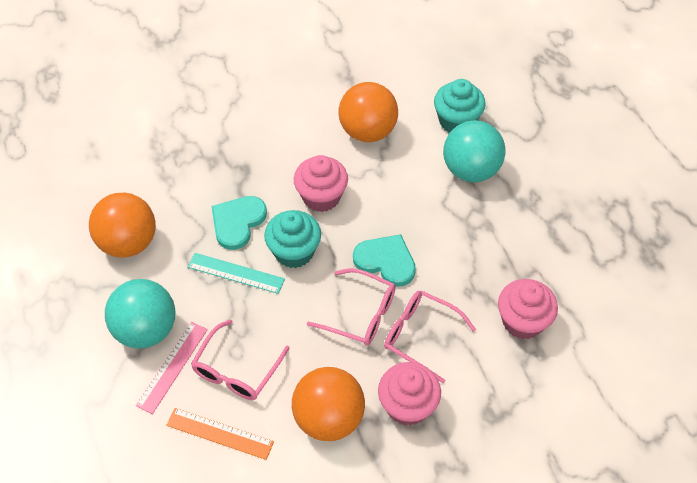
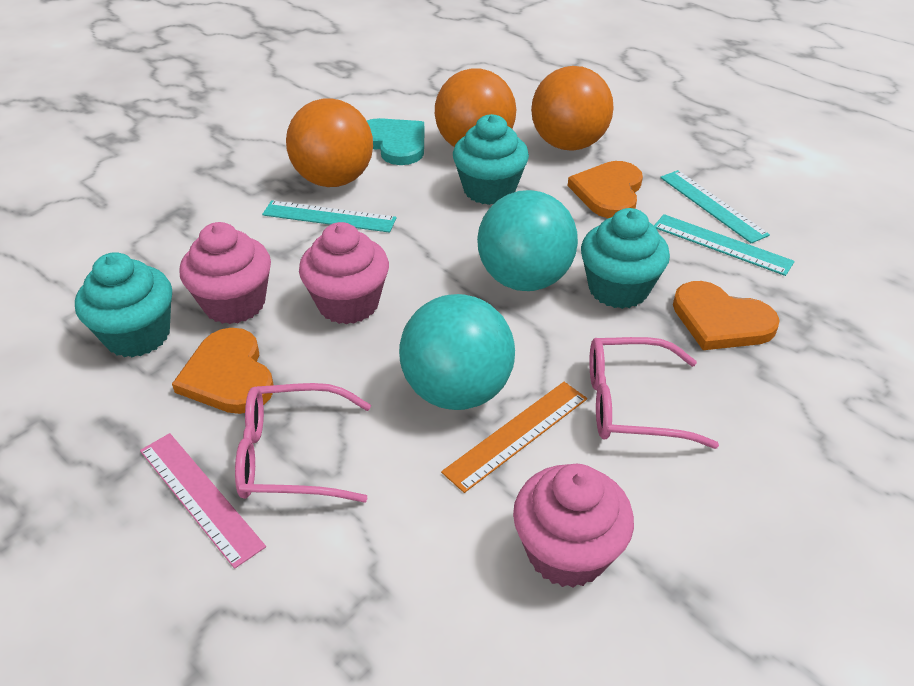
orange heart: none = 0 -> [172,328,273,414] [568,161,643,218] [673,281,780,350] = 3
pink glasses: [191,319,289,400] [307,268,396,346] [384,290,476,383] = 3 -> [235,383,371,502] [589,337,719,449] = 2
turquoise cupcake: [264,210,321,268] [434,79,486,133] = 2 -> [75,252,172,357] [453,114,529,205] [581,208,670,309] = 3
turquoise heart: [211,196,267,250] [353,234,416,287] = 2 -> [367,118,425,165] = 1
turquoise ruler: [188,253,285,294] = 1 -> [262,200,397,233] [654,214,795,276] [660,170,770,244] = 3

